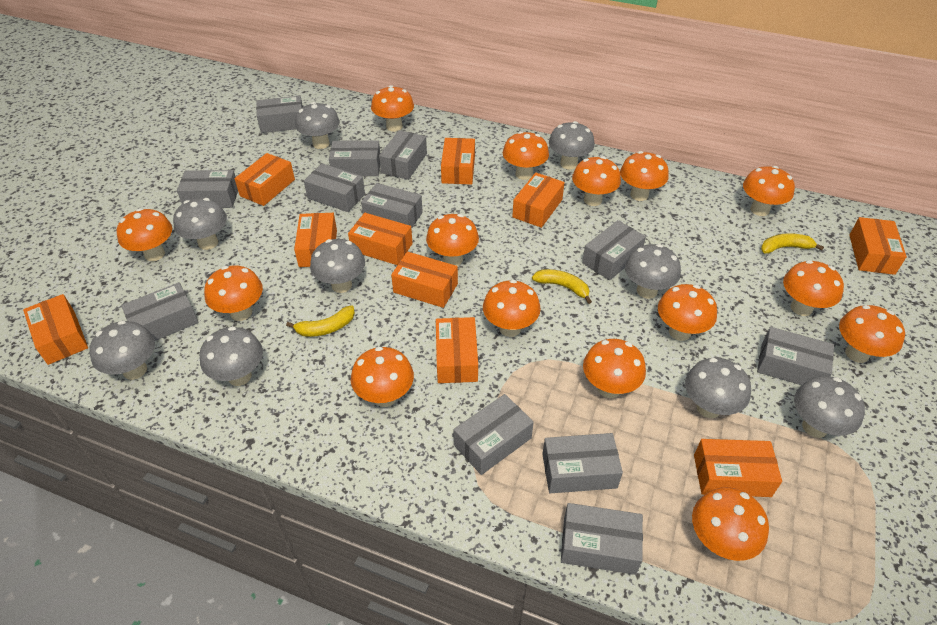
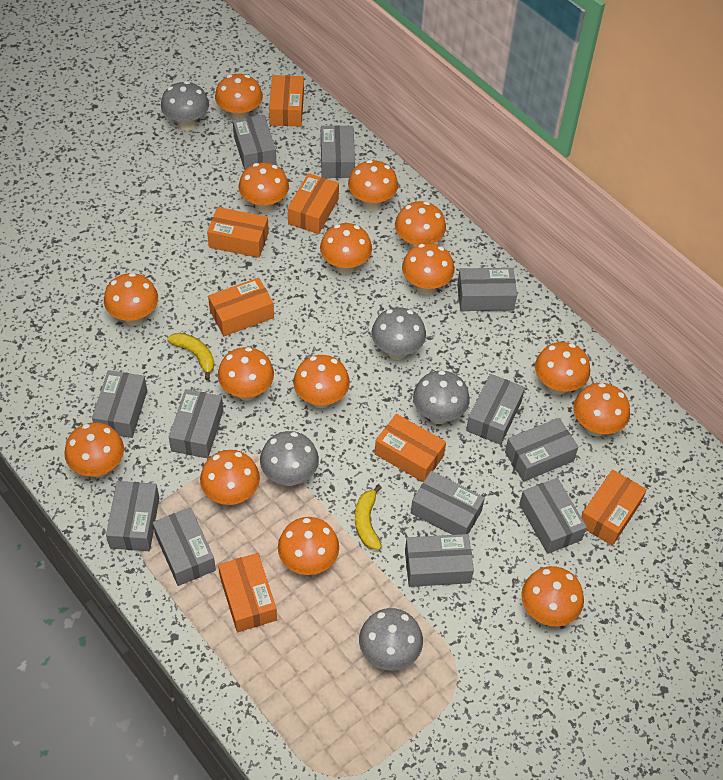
grey mushroom: [89,320,155,380] [173,198,227,250] [200,326,263,386] [295,102,340,149] [310,239,365,293] [549,121,595,169] [625,244,681,299] [685,358,751,418] [794,376,865,438] = 9 -> [161,81,209,131] [260,431,319,486] [359,608,423,671] [372,307,426,360] [413,370,470,424] = 5
orange box: [23,294,88,365] [234,153,295,206] [294,213,337,267] [348,213,413,265] [391,252,458,308] [436,317,478,383] [441,138,475,185] [512,172,565,228] [694,439,782,497] [849,217,907,275] = 10 -> [207,207,269,258] [208,277,274,336] [218,553,277,632] [269,75,304,127] [288,173,339,234] [375,414,446,482] [581,469,647,546] = 7
yellow banana: [286,305,355,337] [532,269,592,304] [761,233,824,254] = 3 -> [167,333,214,380] [355,485,382,550] = 2

